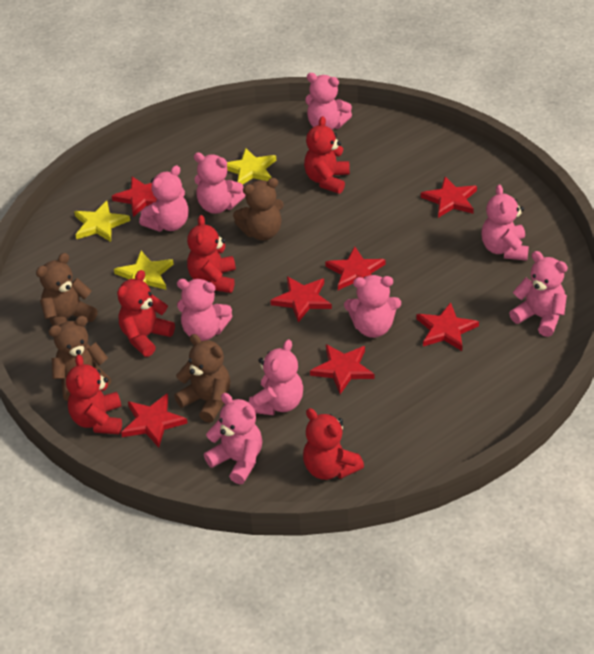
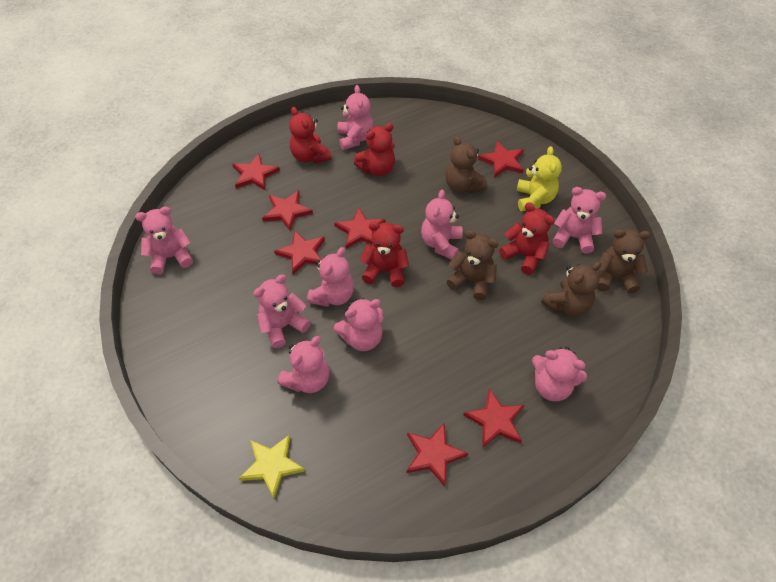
red teddy bear: [66,354,122,434] [117,270,175,357] [187,215,236,293] [303,408,364,480] [304,116,350,194] = 5 -> [289,107,331,164] [354,123,395,176] [360,222,409,287] [499,202,554,275] = 4
yellow star: [74,201,130,242] [114,251,174,290] [227,148,276,184] = 3 -> [239,435,305,498] = 1
yellow teddy bear: none = 0 -> [516,146,562,211] = 1

